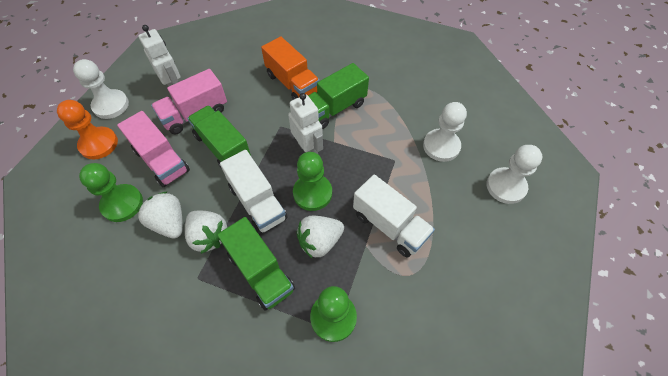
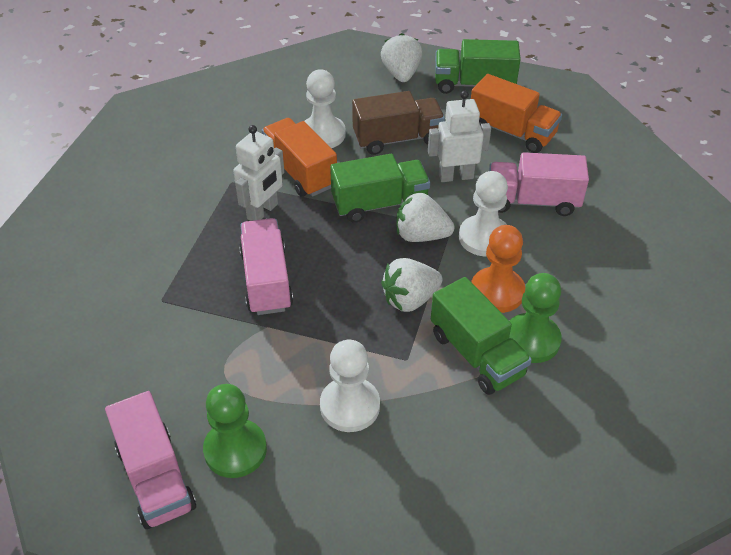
brown truck: none = 0 -> [352,91,445,155] = 1
green pawn: [79,163,143,222] [293,152,332,211] [310,286,357,342] = 3 -> [203,384,267,478] [509,273,562,363] = 2
orange truck: [261,37,320,100] = 1 -> [262,118,337,197] [471,74,562,153] = 2
pink truck: [117,111,190,187] [151,69,227,134] = 2 -> [105,391,196,529] [239,218,293,315] [489,152,589,216] = 3
white truck: [220,150,288,234] [353,174,435,258] = 2 -> none = 0

